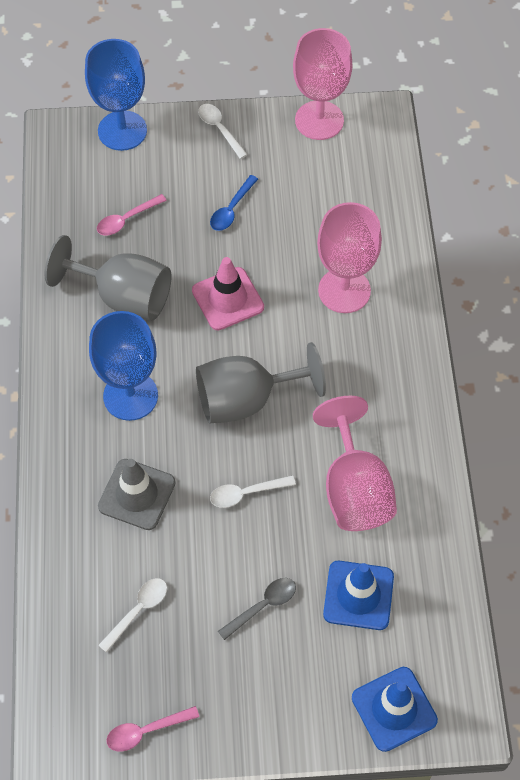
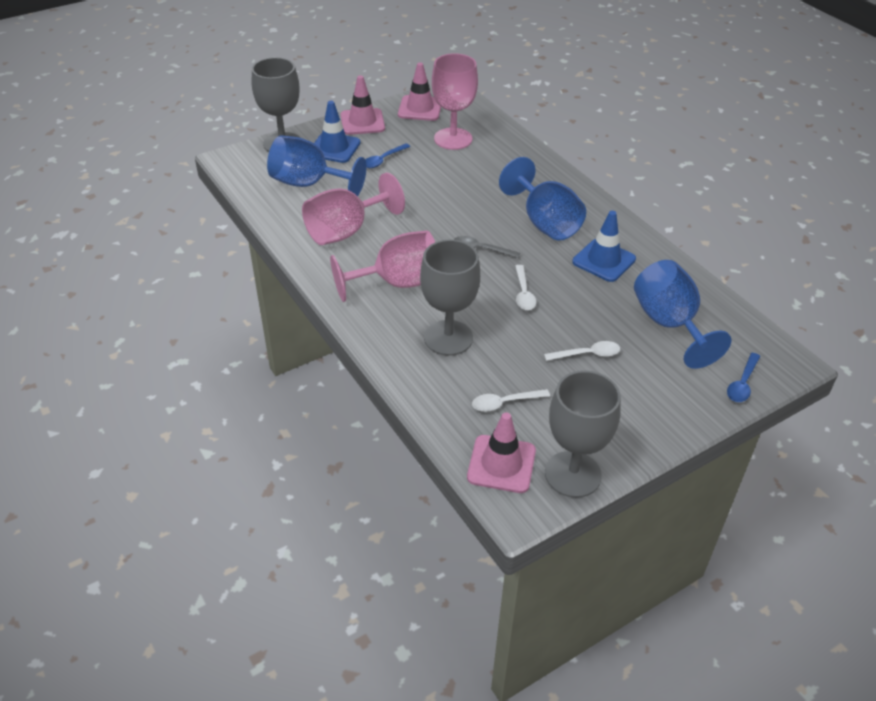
blue goblet: [85,39,147,151] [89,311,158,421] = 2 -> [267,135,366,196] [499,157,586,241] [634,260,732,369] = 3
blue spoon: [210,175,258,231] = 1 -> [365,143,411,168] [727,353,760,402] = 2
grey goblet: [45,235,172,321] [196,342,326,424] = 2 -> [252,57,301,152] [420,240,480,356] [545,370,621,498] = 3
grey traffic cone: [98,459,176,530] = 1 -> none = 0
pink spoon: [97,194,167,235] [106,706,199,751] = 2 -> none = 0
pink traffic cone: [192,257,264,331] = 1 -> [341,75,385,135] [398,63,441,121] [467,412,536,493] = 3

